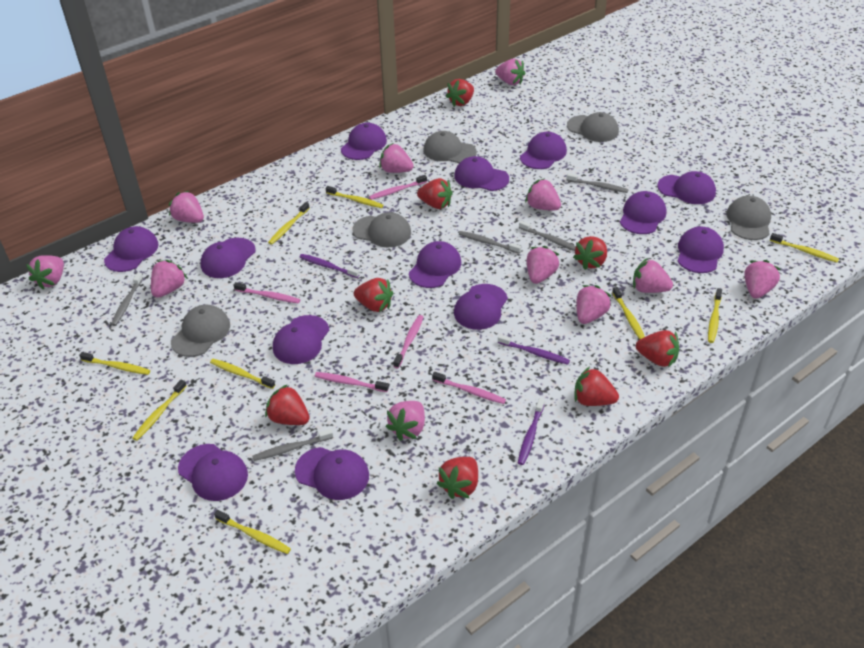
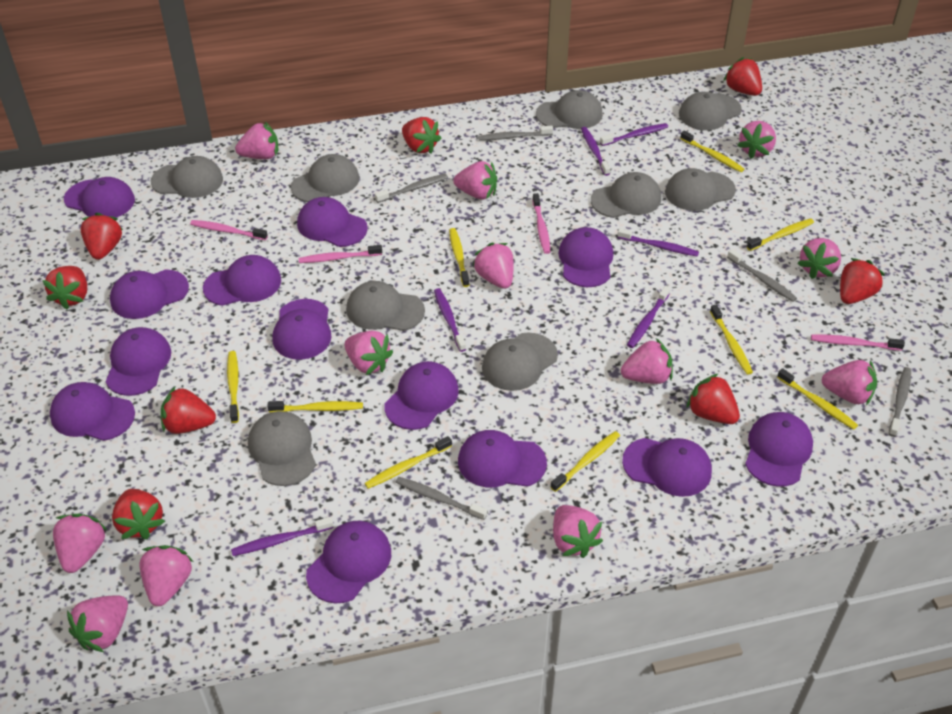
grey cap: [171,305,230,357] [353,212,411,247] [424,131,477,163] [567,112,619,142] [726,196,771,240] = 5 -> [151,156,223,198] [248,411,316,486] [291,154,359,202] [346,281,425,331] [482,332,558,391] [536,90,603,129] [591,172,661,218] [665,168,736,211] [679,92,742,130] = 9
pink strawberry: [26,255,64,290] [151,260,187,298] [169,191,204,223] [379,143,414,173] [386,401,425,441] [495,59,525,85] [525,178,561,211] [526,246,560,284] [576,285,611,324] [633,258,673,293] [745,260,781,299] = 11 -> [53,514,107,573] [67,595,128,652] [140,545,194,606] [235,122,278,159] [344,331,393,375] [453,161,497,200] [472,243,514,289] [553,505,603,558] [621,338,673,384] [737,121,776,159] [797,238,841,279] [822,360,877,406] = 12
pink toothbrush: [233,282,300,304] [315,372,389,392] [369,175,427,200] [393,315,423,368] [432,372,506,404] = 5 -> [190,220,268,240] [299,245,382,263] [532,193,550,254] [811,335,905,351] = 4
purple toothbrush: [300,254,359,278] [498,334,570,365] [518,398,545,465] = 3 -> [231,517,334,556] [434,288,466,352] [581,127,610,176] [600,123,668,146] [617,228,699,257] [627,286,670,348] = 6

